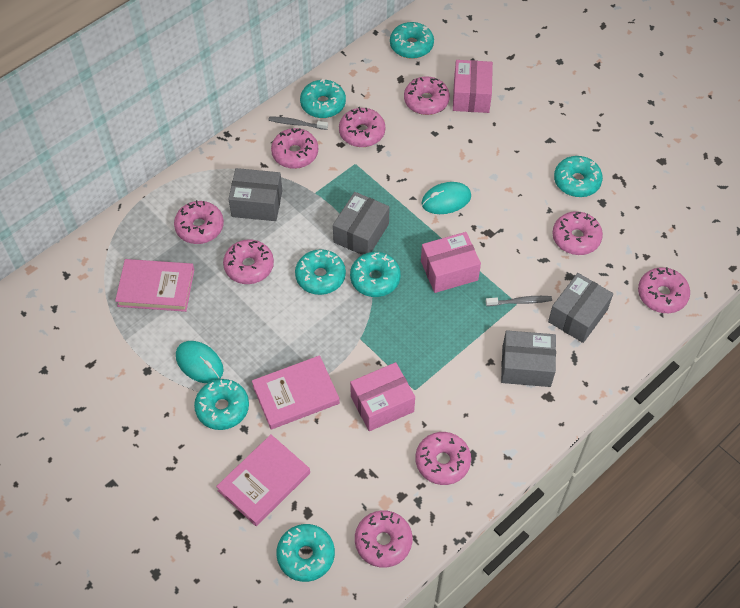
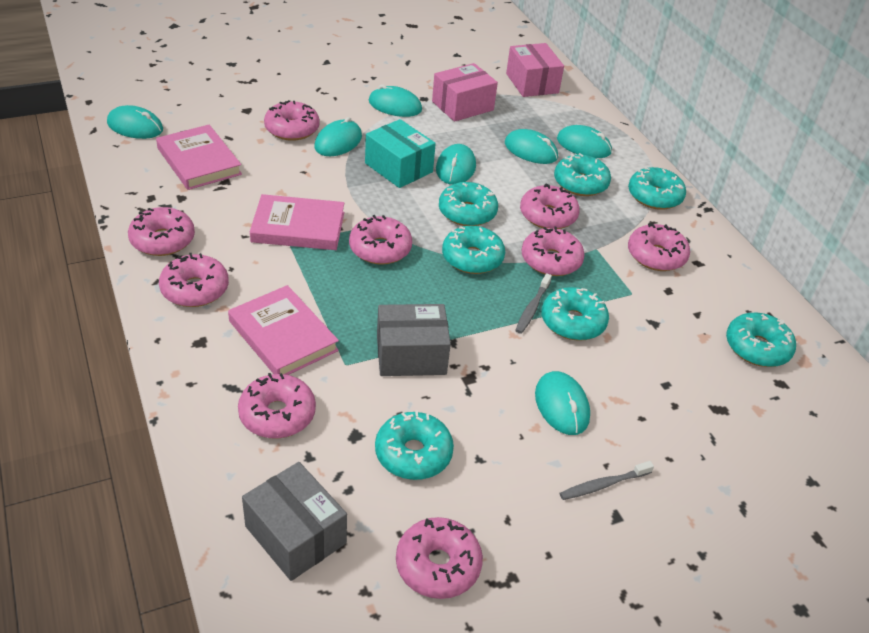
grey box: [229,168,282,221] [333,192,390,255] [501,330,556,387] [548,273,613,343] = 4 -> [242,462,347,581] [377,304,451,376] = 2
pink box: [350,362,415,431] [421,232,481,293] [453,60,493,113] = 3 -> [432,63,498,122] [506,43,564,97] = 2
turquoise box: none = 0 -> [365,119,436,188] = 1
turquoise mouse: [176,341,224,383] [421,182,471,214] = 2 -> [107,105,163,139] [314,117,362,156] [369,84,422,117] [436,144,476,185] [505,129,558,164] [535,371,590,435] [557,125,612,158] = 7

